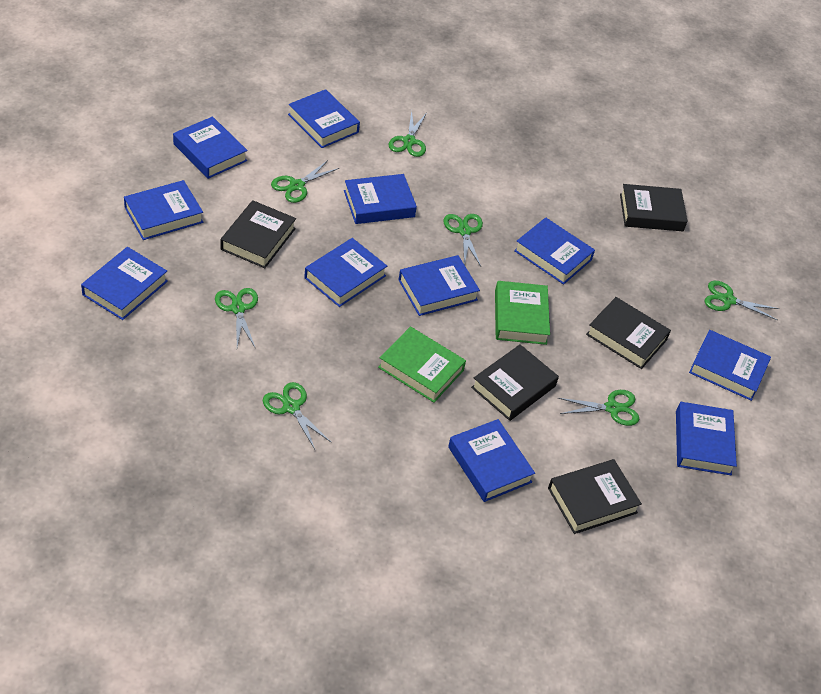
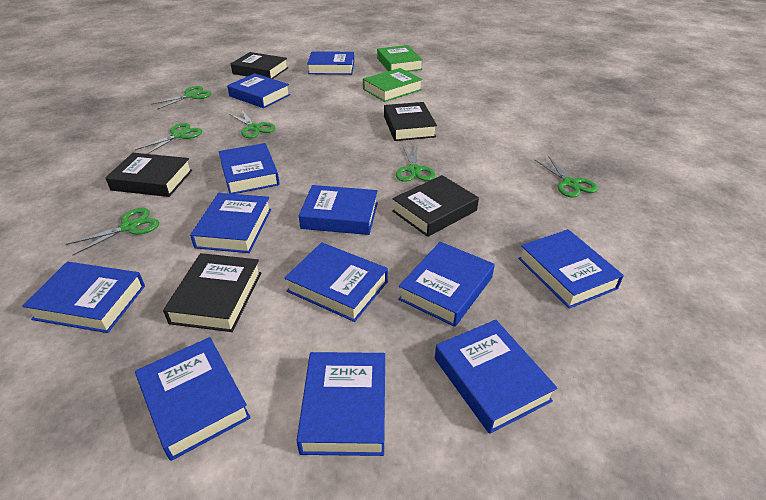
blue book: [81,247,168,320] [124,180,203,240] [173,116,248,179] [288,89,360,148] [304,238,387,307] [344,174,417,224] [399,255,480,316] [448,419,535,502] [514,217,595,285] [676,402,737,475] [689,330,771,401] = 11 -> [22,262,145,333] [135,337,251,461] [190,193,271,253] [219,143,280,194] [227,73,290,108] [284,242,388,322] [297,352,385,456] [299,185,378,235] [307,51,354,75] [398,242,495,327] [435,320,558,434] [518,229,624,309] = 12
green scissors: [215,288,258,349] [263,382,332,449] [271,160,339,203] [388,110,426,157] [443,214,483,266] [558,390,639,426] [705,281,780,320] = 7 -> [66,208,159,256] [135,123,202,154] [152,86,211,110] [229,110,275,138] [396,144,435,182] [535,156,598,198] = 6

